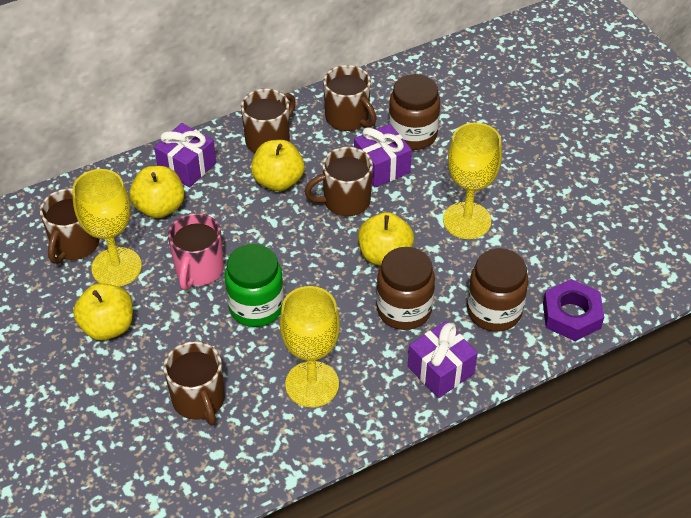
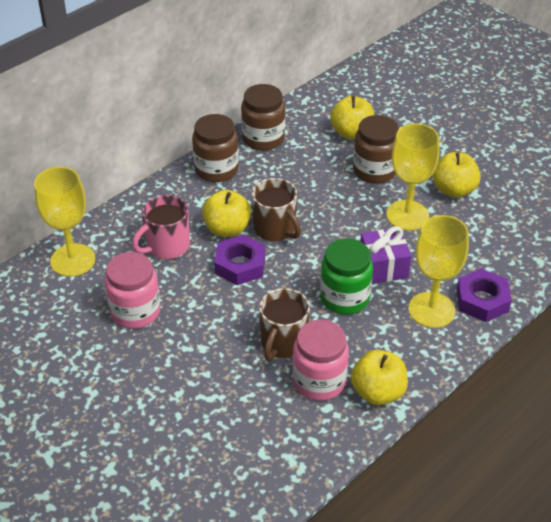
brown mug: [40,188,99,264] [164,341,225,425] [241,88,295,153] [304,147,373,216] [323,65,376,131] = 5 -> [252,178,301,241] [259,288,310,361] = 2
pink jar: none = 0 -> [105,252,161,329] [293,320,349,401] = 2
purple gift: [154,123,216,187] [354,124,412,188] [408,321,478,398] = 3 -> [360,226,412,284] = 1
purple nut: [543,279,604,341] = 1 -> [214,235,265,285] [456,269,512,322] = 2

